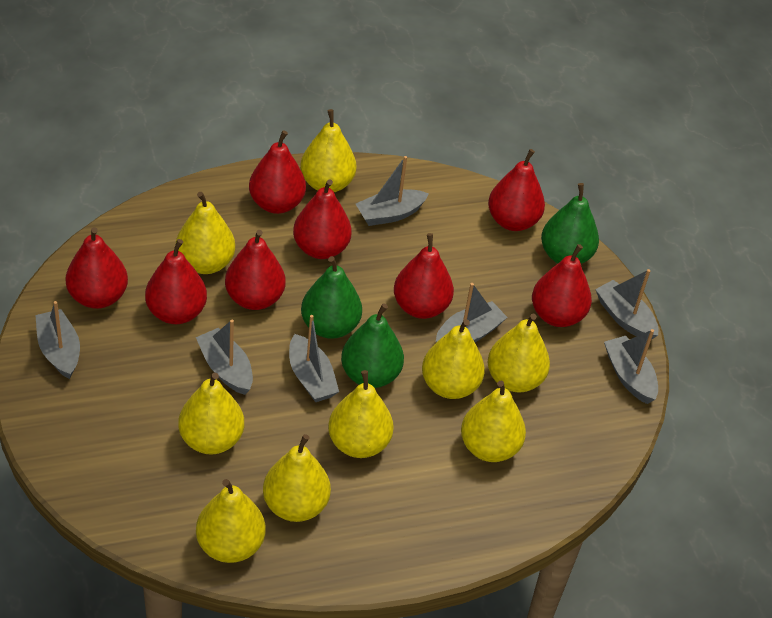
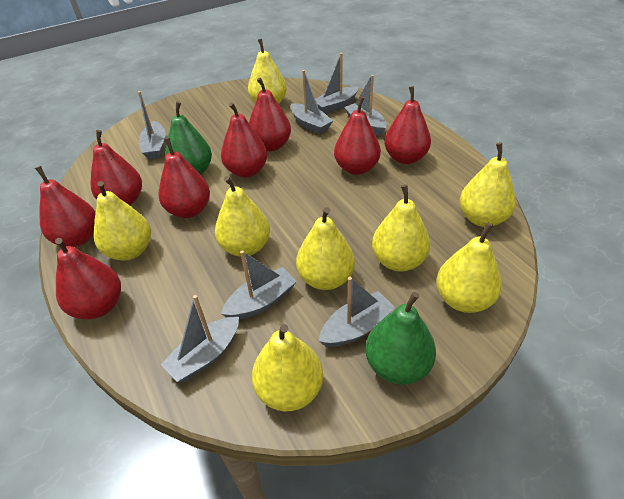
green pear: [301,256,362,339] [341,303,404,388] [541,183,599,264] = 3 -> [165,101,212,175] [365,292,436,385] = 2
yellow pear: [176,192,235,274] [178,372,244,455] [196,479,266,563] [263,434,331,522] [300,109,356,192] [328,370,394,458] [422,319,485,399] [461,381,526,462] [487,313,550,392] = 9 -> [94,181,151,261] [215,176,270,257] [248,39,287,104] [252,324,323,411] [296,207,355,290] [372,184,430,272] [436,222,502,313] [460,142,516,227] = 8

